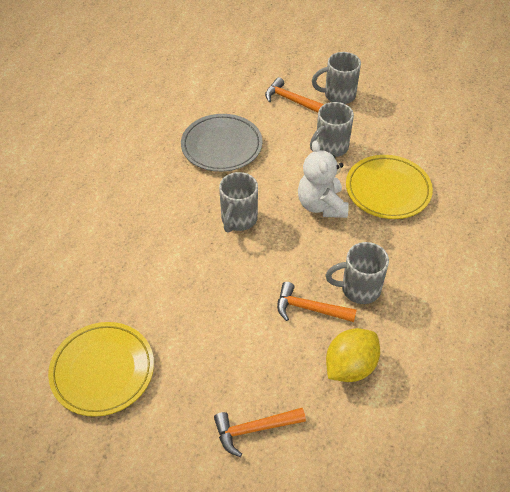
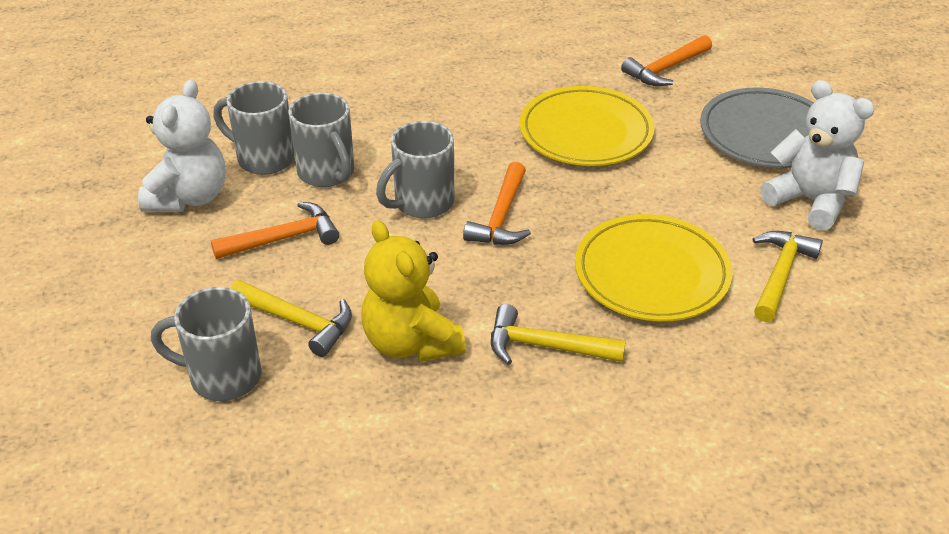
white teddy bear: [298,141,349,218] = 1 -> [138,79,225,212] [761,80,874,231] = 2
yellow hammer: none = 0 -> [231,280,352,357] [491,304,626,365] [752,231,823,322] = 3
yellow lemon: [326,328,380,382] = 1 -> none = 0
yellow teddy bear: none = 0 -> [362,220,466,362] = 1

